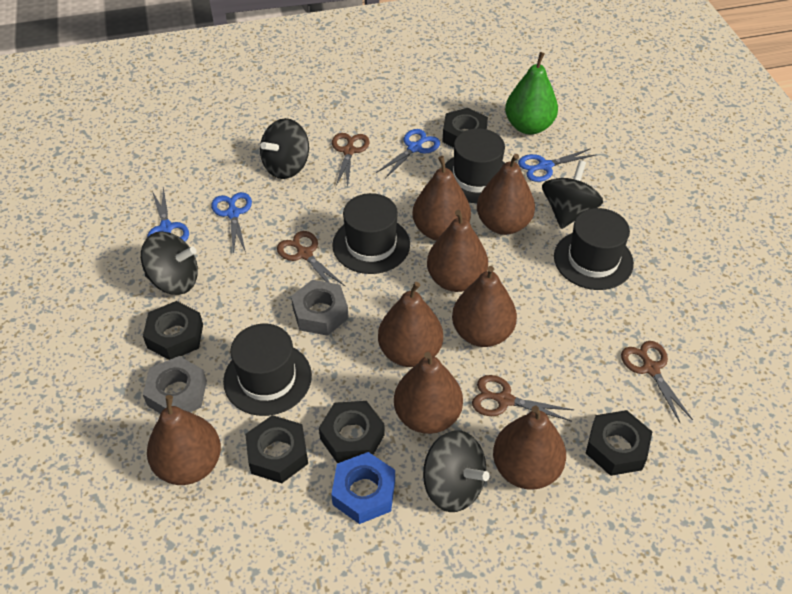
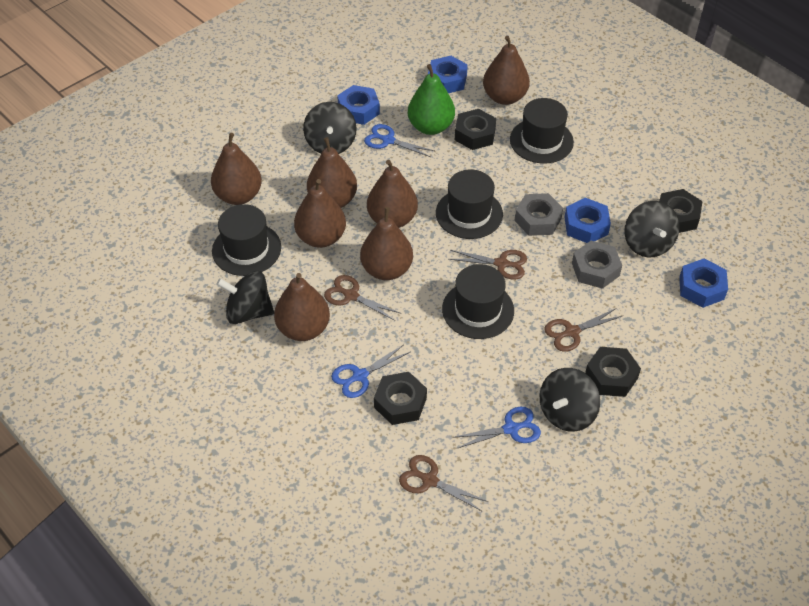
black nut: [143,301,203,360] [245,415,308,483] [319,401,385,463] [442,108,488,148] [586,410,652,476] = 5 -> [374,372,427,425] [455,109,496,150] [585,347,641,397] [659,189,703,233] = 4
blue nut: [331,452,395,524] = 1 -> [337,85,380,125] [428,56,468,93] [564,198,611,243] [679,259,728,308] = 4
blue scissors: [147,187,189,241] [211,192,252,255] [376,129,440,179] [518,148,596,182] = 4 -> [331,345,410,398] [364,124,434,157] [453,407,541,449] = 3
brown pear: [147,395,221,485] [378,282,443,367] [394,352,463,434] [413,156,471,241] [427,210,488,292] [452,266,517,347] [477,154,535,235] [493,406,566,490] = 8 -> [211,133,262,205] [274,273,330,341] [294,179,346,248] [307,137,357,208] [360,207,413,280] [367,160,418,228] [483,36,530,105] = 7

